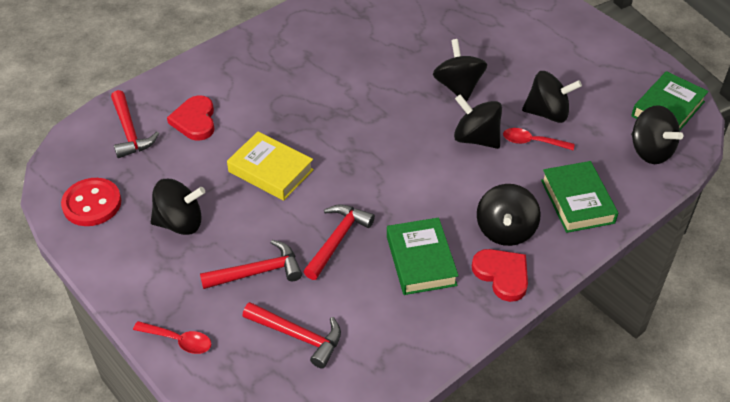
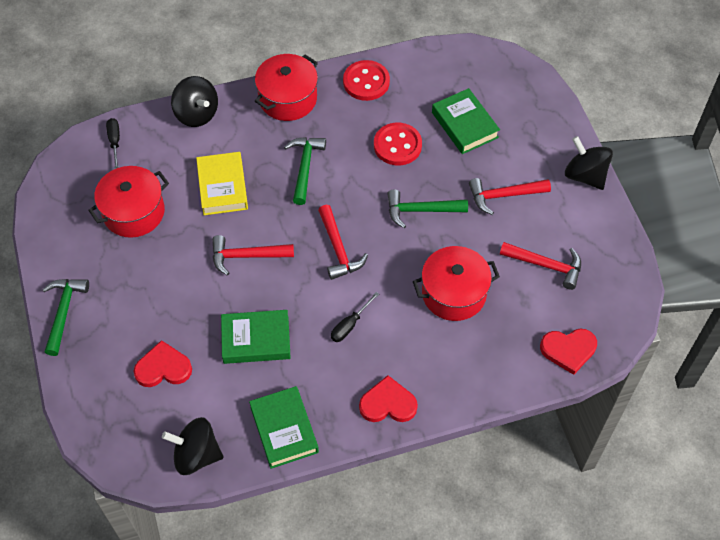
black screwdriver: none = 0 -> [106,118,120,169] [331,292,379,342] = 2
black spinning top: [151,179,205,235] [433,39,487,102] [454,94,502,149] [477,184,541,246] [522,71,582,123] [631,105,683,164] = 6 -> [162,417,223,475] [171,76,218,127] [565,136,613,190] = 3
green hammer: none = 0 -> [42,279,89,356] [284,137,326,205] [387,189,468,228] = 3
red button: [61,178,121,226] = 1 -> [343,60,390,101] [374,123,422,165] = 2
red heart: [167,96,215,141] [472,249,528,302] = 2 -> [133,340,192,387] [359,375,418,422] [540,329,597,375] = 3
red pot: none = 0 -> [88,166,169,238] [255,54,318,121] [413,246,500,321] = 3
red spoon: [133,321,212,354] [503,128,575,151] = 2 -> none = 0

